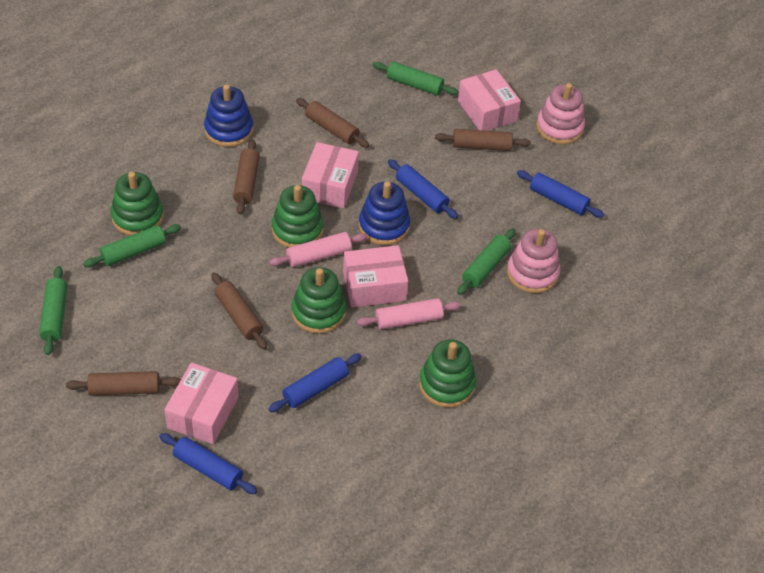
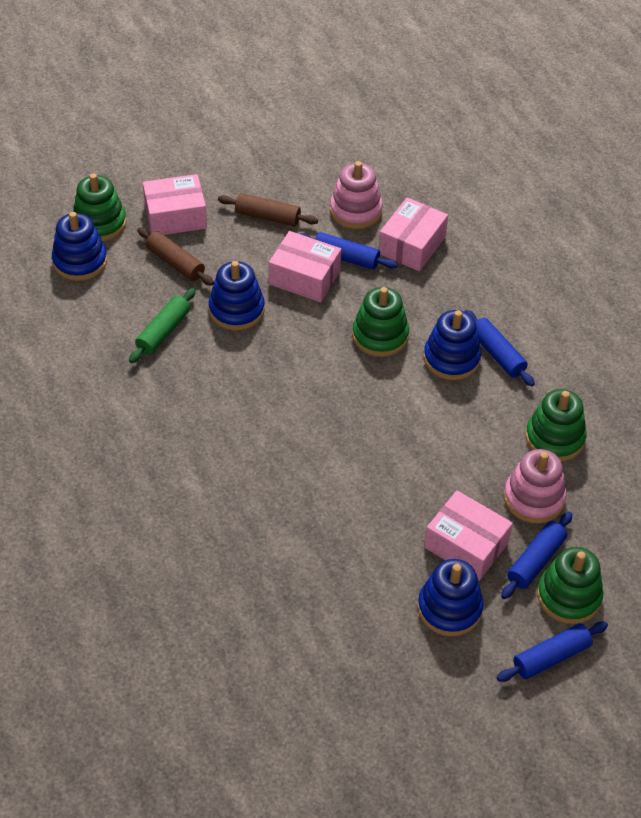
blue stacking toy: [204,84,253,147] [359,181,410,245] = 2 -> [52,212,107,281] [209,261,265,331] [418,559,484,637] [424,310,481,380] = 4
brown rolling pin: [66,371,181,396] [211,272,267,350] [233,140,260,214] [296,98,369,148] [435,129,531,151] = 5 -> [137,227,214,286] [218,193,318,226] = 2
green rolling pin: [39,266,67,355] [83,224,181,267] [373,62,459,95] [457,228,516,295] = 4 -> [129,288,196,363] = 1
pink rolling pin: [269,232,368,267] [357,298,461,329] = 2 -> none = 0

